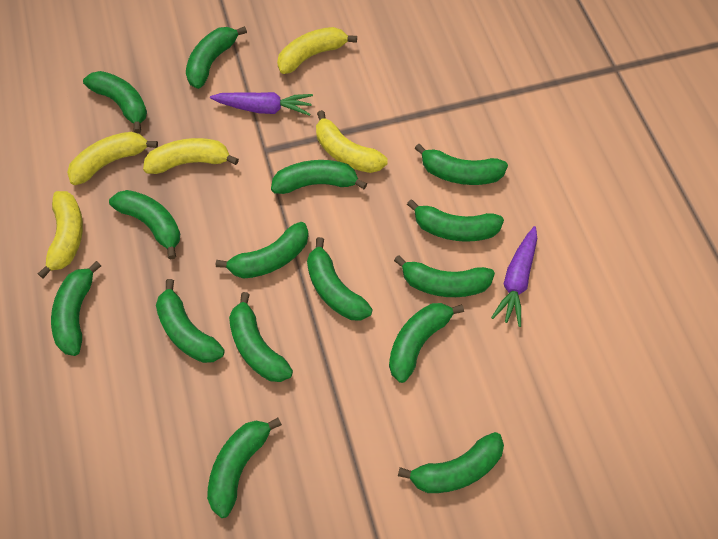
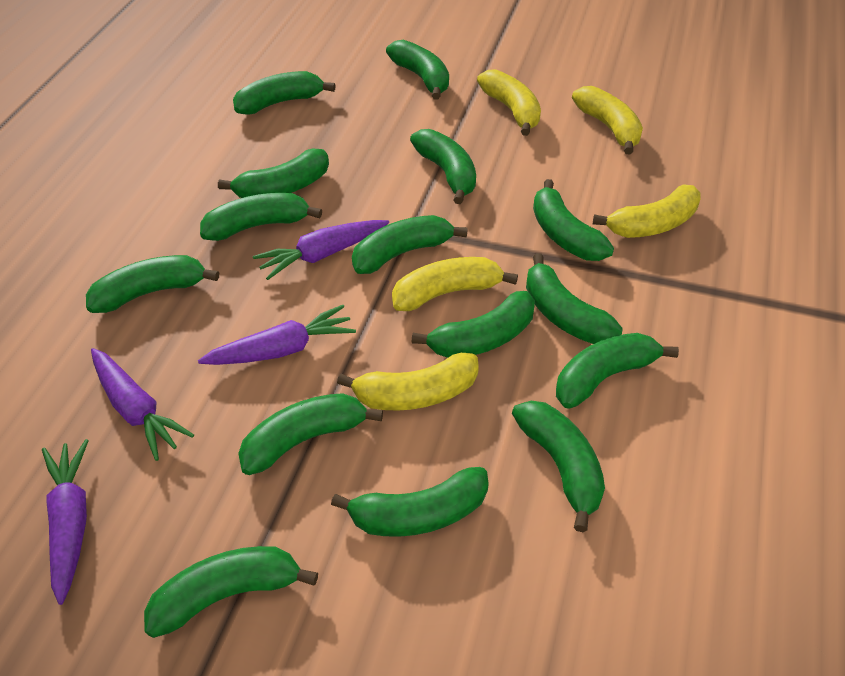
purple carrot: [210,92,313,116] [491,226,537,327] = 2 -> [42,439,89,605] [91,348,194,461] [198,305,356,365] [253,220,389,280] = 4

